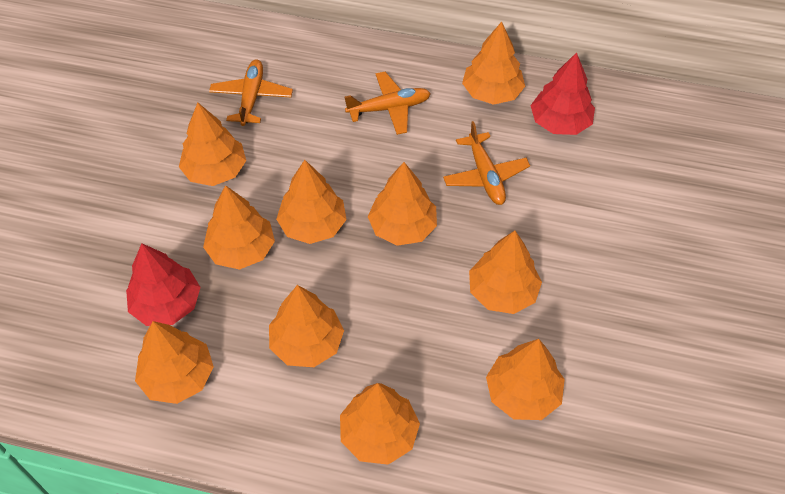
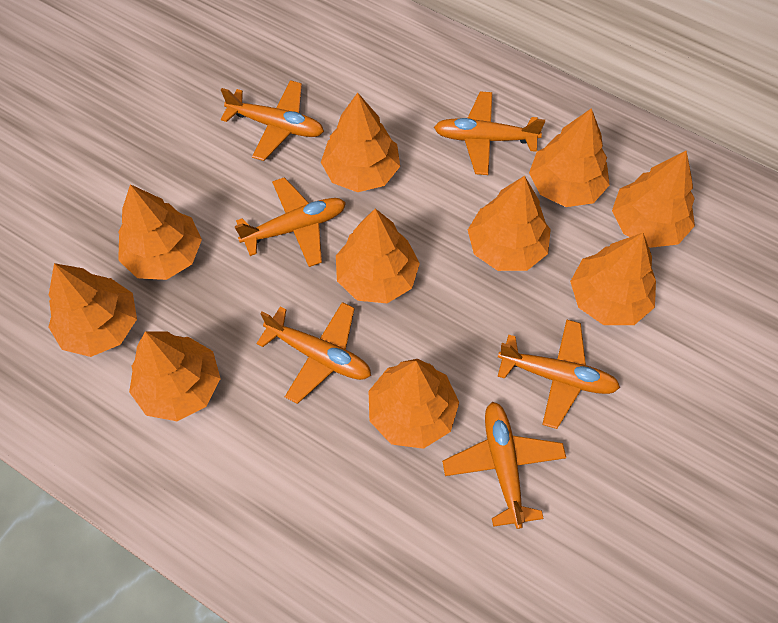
orange plane: [209,59,293,126] [345,72,431,135] [443,121,530,205] = 3 -> [221,80,324,161] [234,177,346,267] [256,302,371,404] [434,91,545,175] [442,402,566,529] [497,320,620,429] = 6
red tree: [126,243,200,326] [530,52,595,135] = 2 -> none = 0

